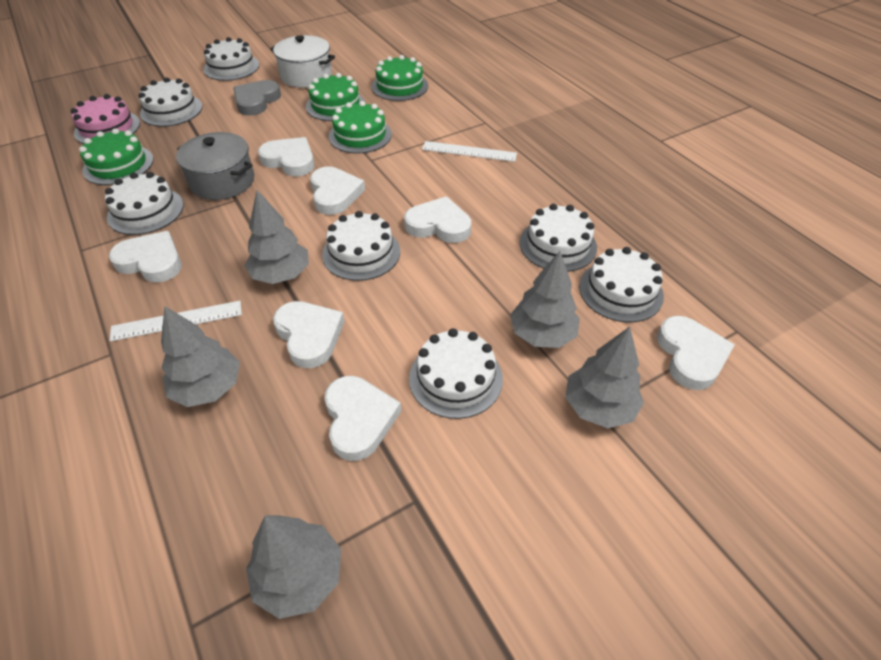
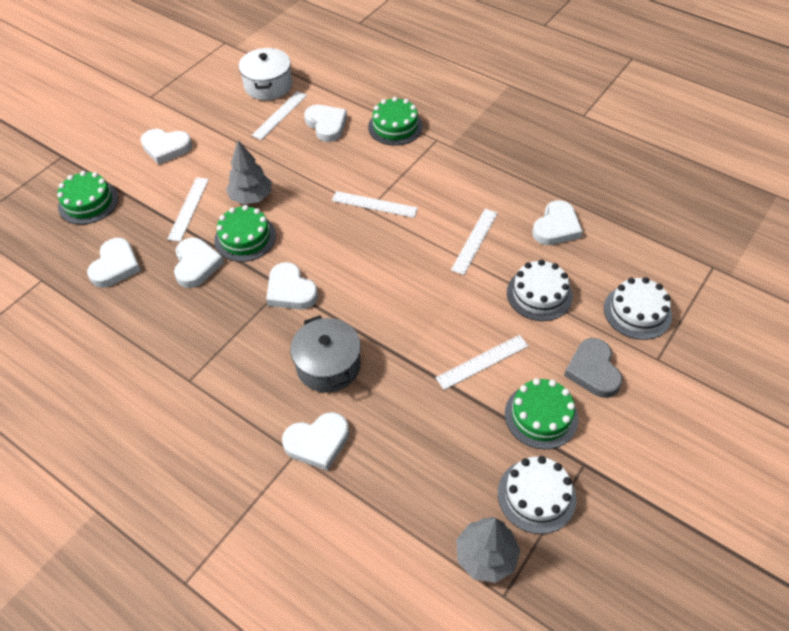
grey tree: [161,306,240,407] [245,190,309,284] [246,516,341,619] [510,251,580,348] [565,326,644,428] = 5 -> [226,140,272,205] [456,517,520,583] = 2
pink cake: [71,94,140,144] = 1 -> none = 0
white cake: [105,172,184,235] [139,77,202,127] [204,37,259,81] [322,211,400,281] [409,328,503,419] [520,204,597,272] [579,247,664,322] = 7 -> [498,456,576,534] [507,259,573,321] [604,277,672,340] = 3
white ruler: [109,301,242,342] [422,141,517,162] = 2 -> [167,177,209,242] [251,91,307,140] [332,191,418,218] [436,335,528,390] [451,209,498,275] = 5

